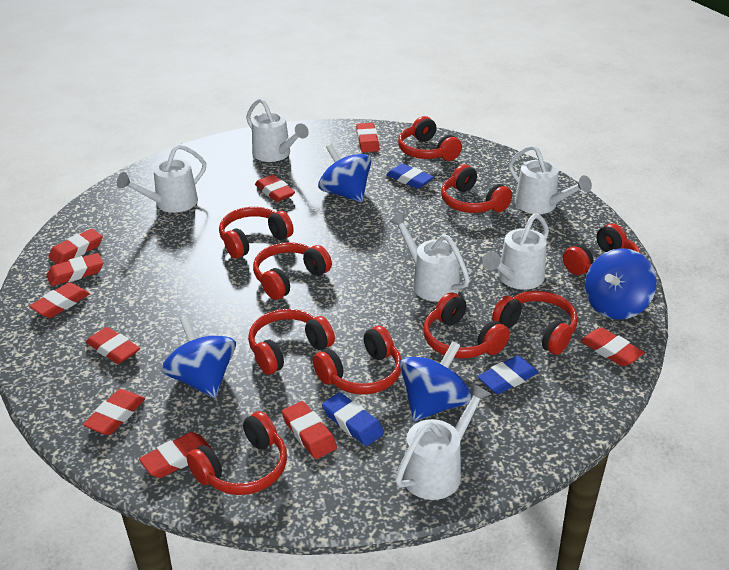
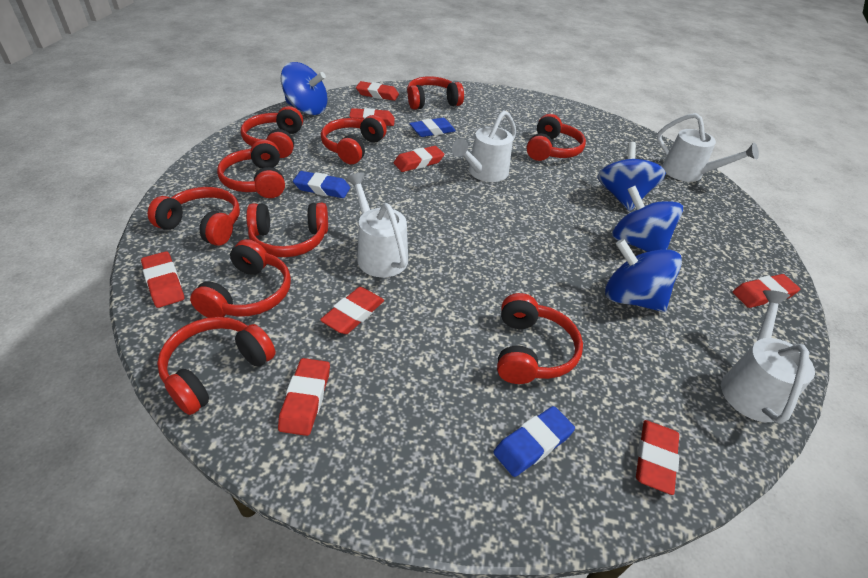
red eraser: [29,282,90,318] [47,253,103,286] [48,229,103,264] [83,389,145,435] [86,327,140,364] [139,432,213,478] [255,175,295,202] [282,401,337,459] [356,123,379,152] [580,327,645,367] = 10 -> [141,251,184,308] [278,358,330,436] [320,287,384,334] [349,108,395,126] [356,81,399,101] [394,146,444,172] [636,420,679,495] [733,274,800,308] = 8
white watering can: [117,144,206,213] [246,98,309,162] [389,212,470,302] [395,383,491,500] [482,213,549,290] [508,145,592,214] = 6 -> [346,172,408,277] [452,110,516,182] [657,113,759,182] [721,290,815,424] = 4

